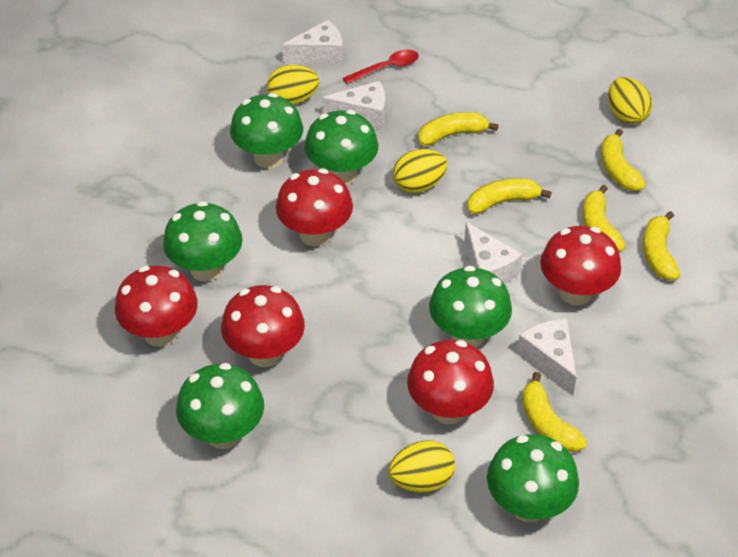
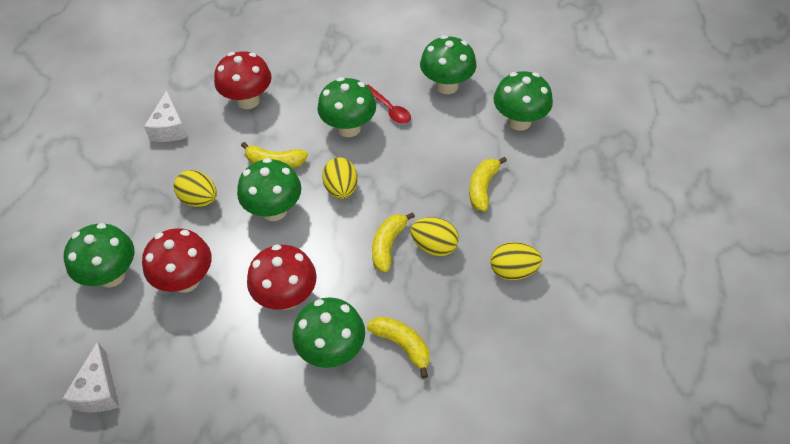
red mushroom: [115,265,198,347] [221,285,305,367] [276,168,353,246] [407,340,494,424] [540,226,621,306] = 5 -> [142,228,212,293] [214,51,272,109] [247,244,317,310] = 3
white cheese: [282,20,343,64] [322,81,385,130] [464,222,523,284] [517,319,577,395] = 4 -> [62,342,119,412] [144,90,187,142] = 2
yellow banana: [418,112,499,146] [467,178,552,214] [522,372,587,452] [583,185,625,251] [601,129,646,191] [643,211,680,280] = 6 -> [241,142,308,168] [367,316,430,378] [372,212,415,272] [469,157,507,211] = 4

